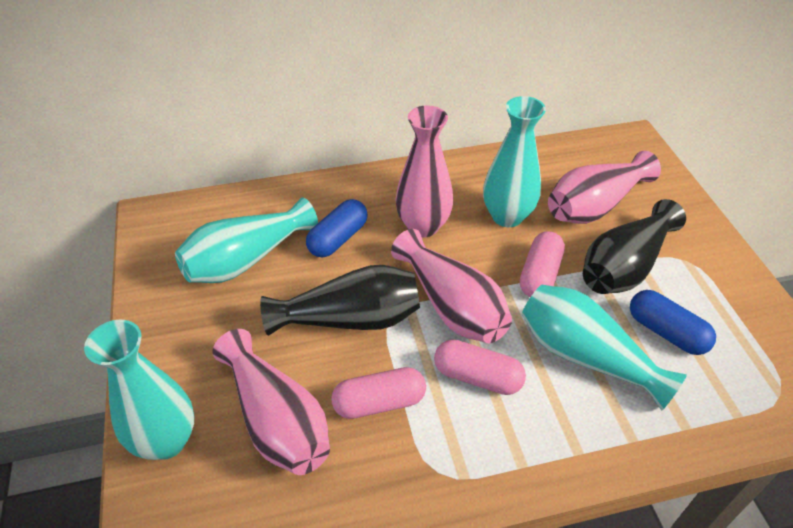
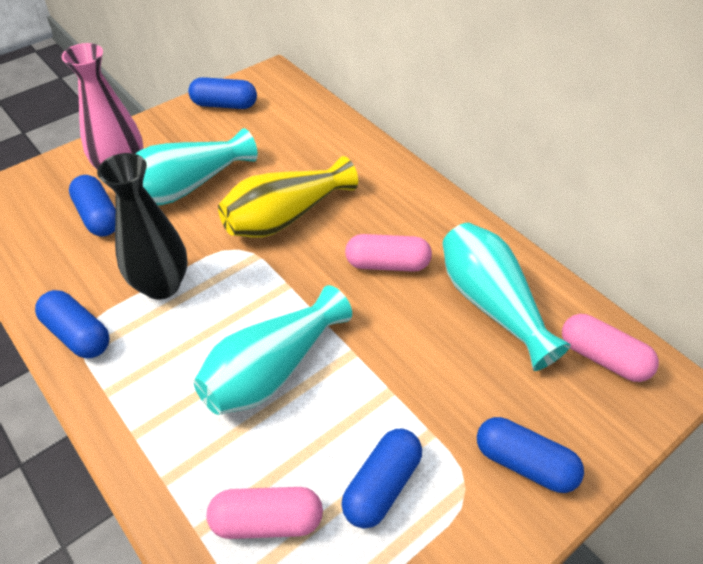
black vase: [260,265,420,336] [583,199,686,294] = 2 -> [97,153,188,300] = 1
blue capsule: [306,199,368,258] [630,290,716,355] = 2 -> [35,290,110,358] [69,175,115,237] [188,77,257,109] [341,429,422,529] [477,417,584,493] = 5
pink vase: [213,329,330,475] [391,229,512,343] [395,106,453,237] [548,151,661,224] = 4 -> [62,43,144,170] = 1
turquoise vase: [84,320,194,460] [175,197,318,283] [483,96,546,227] [522,285,687,411] = 4 -> [136,128,258,205] [194,285,352,415] [443,223,571,371] = 3
yellow vase: none = 0 -> [218,156,358,238] = 1

